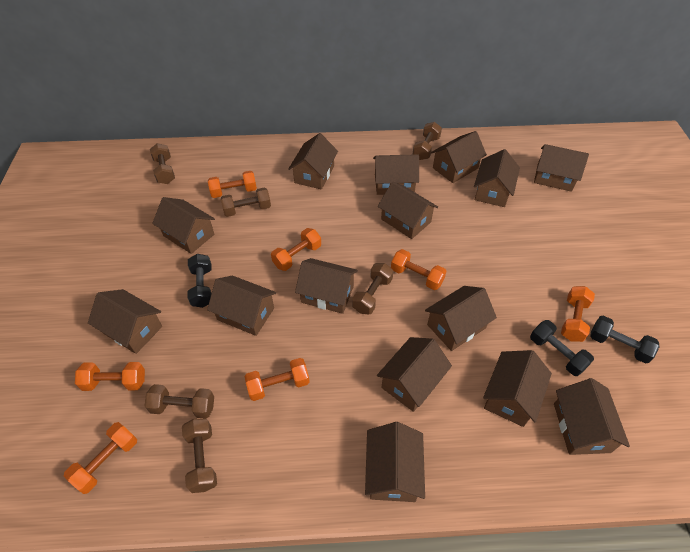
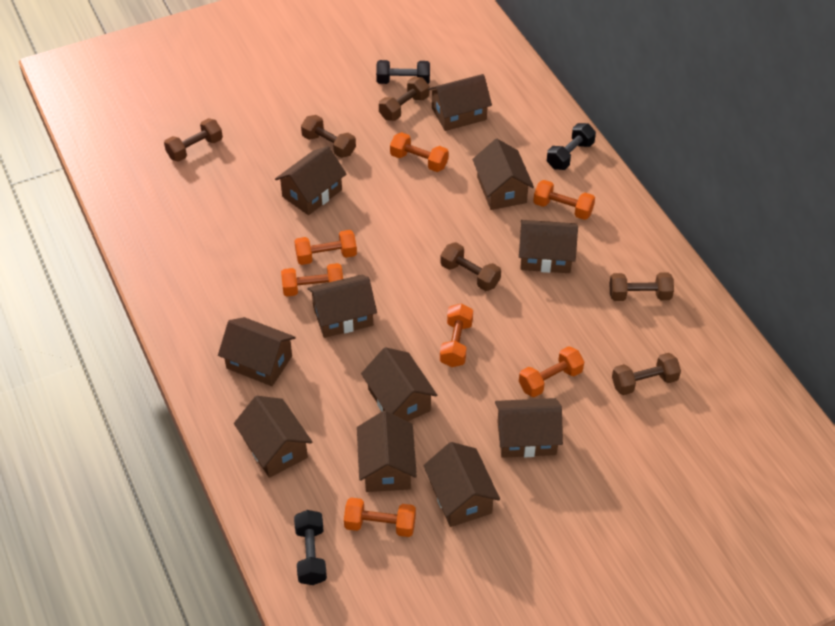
brown house: [88,289,162,354] [152,197,215,254] [207,276,276,336] [288,133,338,189] [295,258,358,314] [365,422,425,502] [373,154,419,195] [377,337,452,412] [378,181,438,239] [425,286,497,351] [431,131,487,183] [474,149,520,207] [483,350,552,427] [534,144,589,192] [554,378,630,455] = 15 -> [218,317,296,386] [234,396,312,478] [275,146,346,215] [307,275,377,338] [357,411,417,492] [361,347,437,421] [423,442,500,527] [428,74,492,131] [472,139,534,210] [495,398,563,458] [519,220,578,273] = 11

